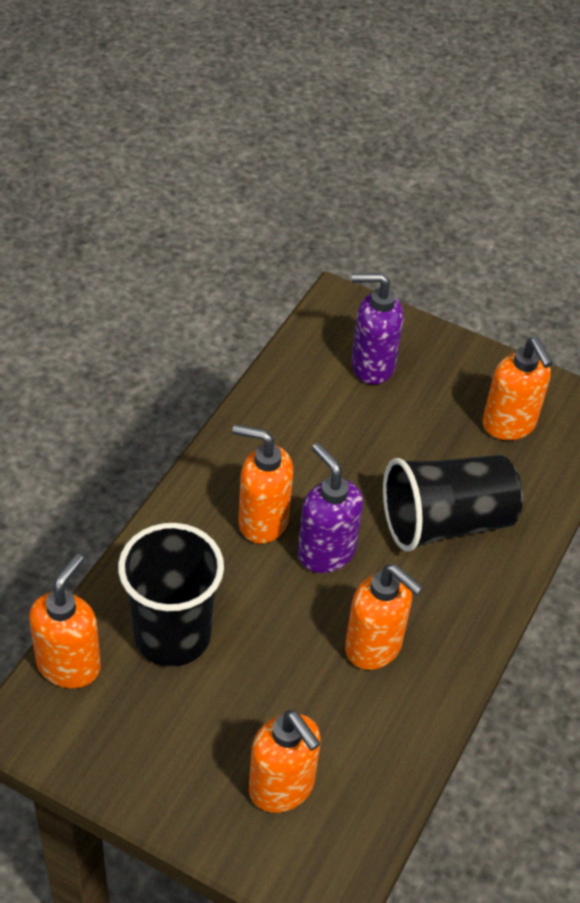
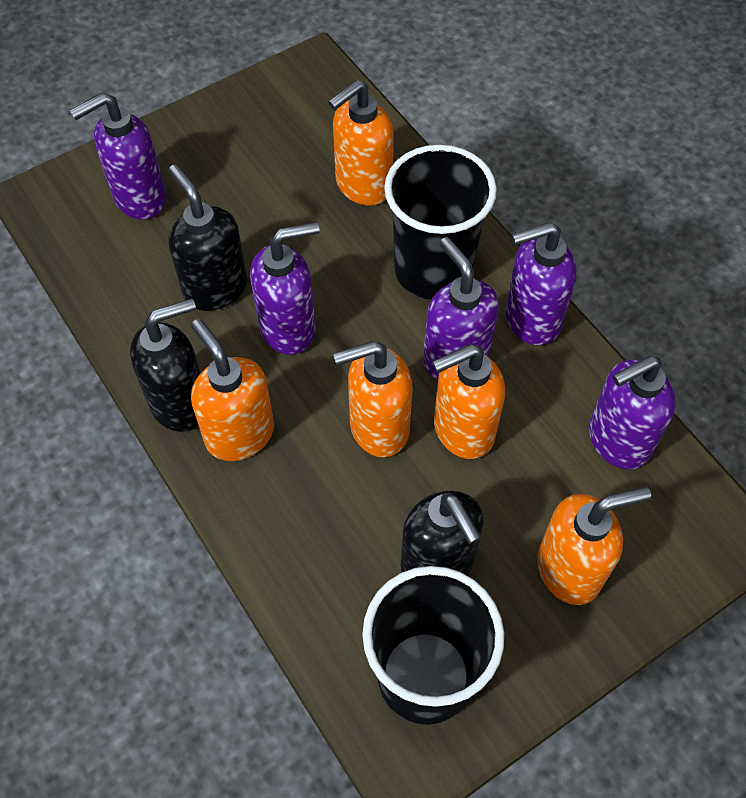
black soap dispenser: none = 0 -> [130,298,201,432] [168,164,247,311] [401,491,484,575] = 3
purple soap dispenser: [297,443,363,573] [351,273,404,384] = 2 -> [70,92,166,220] [250,222,320,355] [423,237,499,380] [505,222,577,345] [589,356,676,469] = 5

